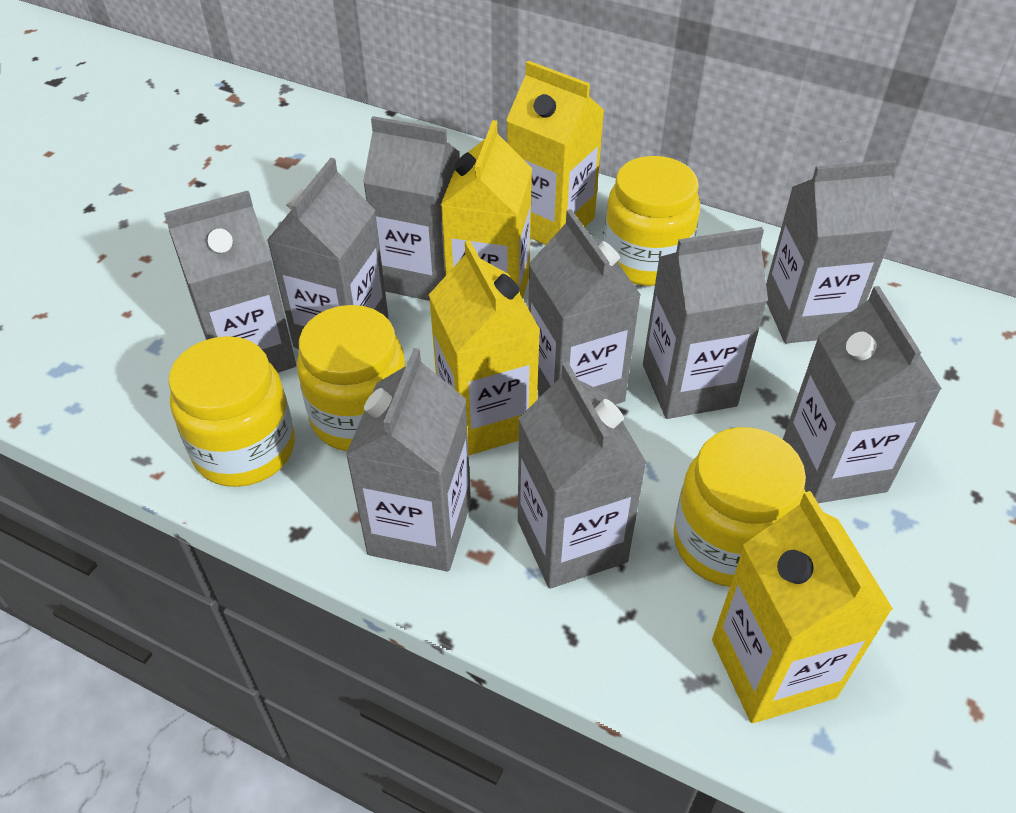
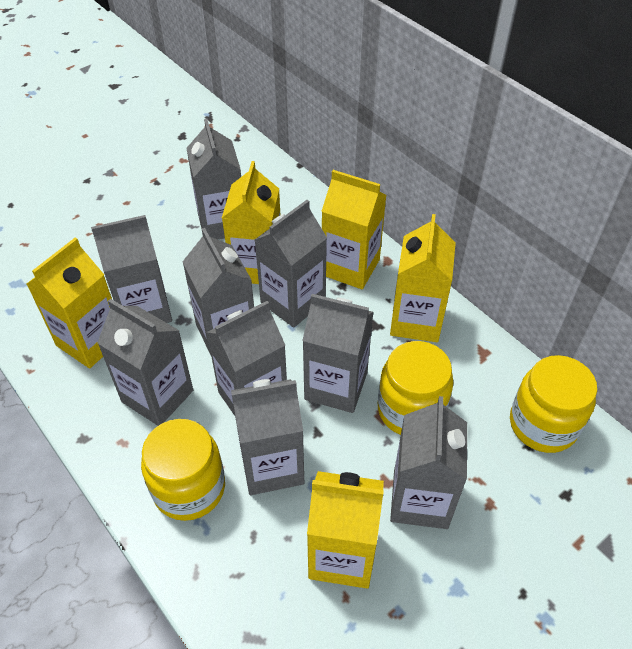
yellow carton: [429,240,540,455] [441,120,532,298] [506,61,604,245] [712,491,893,723] = 4 -> [27,238,112,368] [222,161,280,284] [307,471,384,588] [322,170,387,289] [390,214,456,342] = 5
yellow jar: [168,336,295,487] [297,305,406,451] [604,156,700,286] [673,427,806,587] = 4 -> [141,419,225,521] [378,341,453,435] [510,355,597,453] = 3

